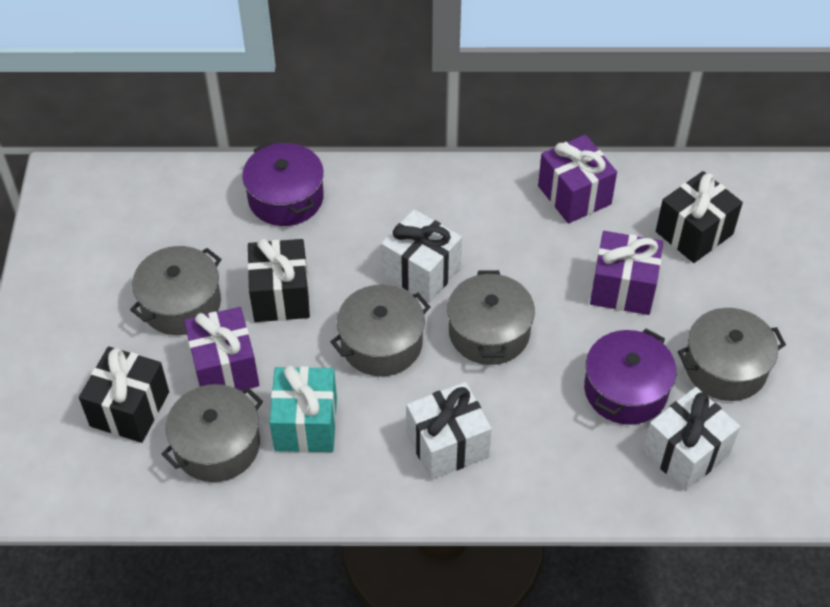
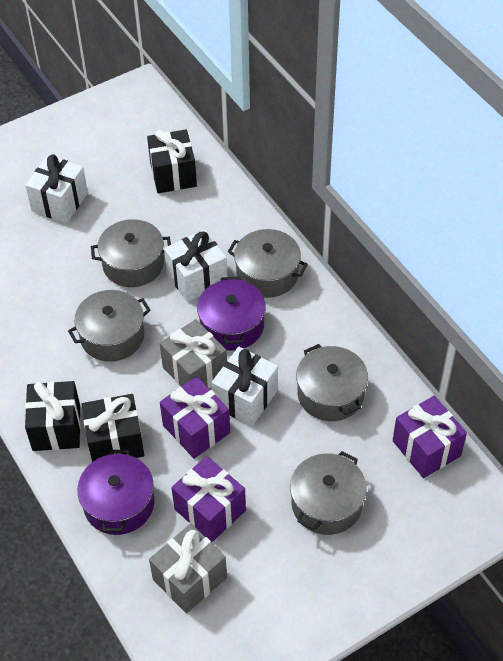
grey gift: none = 0 -> [149,523,227,613] [160,319,227,388] = 2
turquoise gift: [269,365,337,453] = 1 -> none = 0

